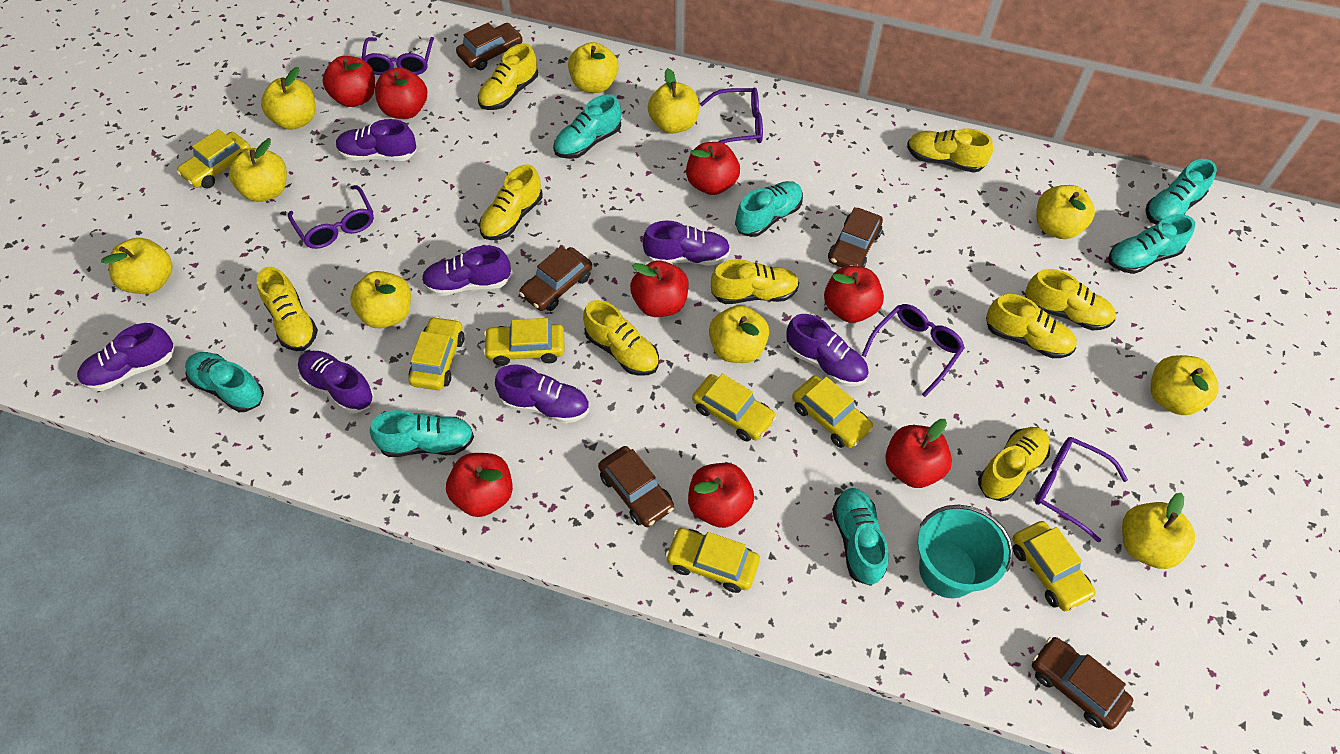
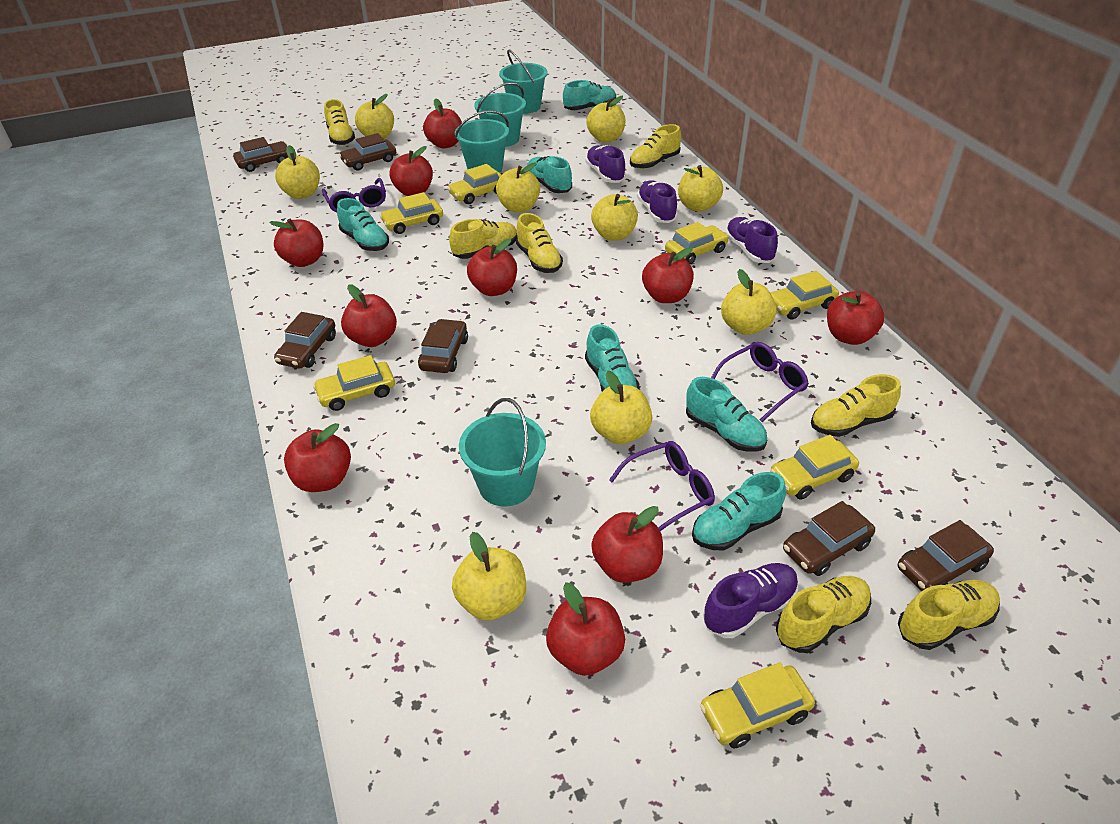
brown car: [456,22,523,70] [519,246,592,311] [598,446,674,527] [828,207,883,268] [1032,637,1133,730] = 5 -> [233,137,288,172] [274,312,336,368] [339,133,396,171] [418,319,468,373] [783,501,875,576] [898,520,994,591] = 6
purple glasses: [288,185,374,249] [362,37,434,75] [700,88,763,143] [861,304,965,397] [1035,437,1128,543] = 5 -> [322,178,386,213] [609,441,715,531] [711,342,809,422] = 3
purple shoe: [77,323,174,391] [298,351,374,413] [336,119,417,161] [422,245,511,296] [495,364,589,423] [642,221,730,265] [786,314,869,387] = 7 -> [585,145,626,183] [637,180,678,223] [703,563,798,638] [726,217,778,263] = 4
red apple: [322,56,375,107] [375,67,427,119] [446,453,513,517] [630,261,689,317] [686,142,740,195] [688,463,754,528] [824,266,884,323] [885,419,952,488] = 8 -> [269,219,323,267] [284,423,351,492] [341,284,397,347] [390,146,433,196] [423,98,462,148] [467,238,517,296] [546,582,625,676] [591,506,663,583] [642,247,694,303] [827,291,884,345] = 10
turquoise bucket: [918,505,1013,598] = 1 -> [455,110,509,172] [459,398,546,506] [474,82,526,147] [499,49,548,114] = 4
turquoise shoe: [185,352,264,412] [370,410,474,457] [553,94,621,159] [735,181,803,237] [832,488,889,586] [1108,214,1195,274] [1145,159,1217,225] = 7 -> [337,198,389,251] [527,156,572,193] [563,80,616,110] [585,324,639,392] [686,377,767,452] [692,472,786,551] = 6
yellow apple: [101,238,172,294] [229,139,287,202] [261,67,316,130] [350,271,411,328] [568,42,618,93] [648,68,699,134] [709,305,769,363] [1036,185,1095,239] [1122,493,1195,569] [1151,355,1219,415] = 10 -> [275,145,320,199] [355,94,394,139] [452,532,526,621] [496,162,540,212] [586,96,626,143] [590,371,652,444] [591,194,638,241] [678,165,723,212] [721,269,776,335] = 9
yellow shoe: [257,267,318,351] [478,43,538,110] [479,164,542,240] [583,300,659,376] [711,259,799,304] [907,128,993,173] [978,427,1050,501] [986,294,1076,358] [1025,269,1116,331] = 9 -> [324,99,355,145] [449,219,517,259] [516,213,563,273] [630,124,681,169] [776,576,871,653] [811,374,901,437] [898,580,1000,650] = 7

